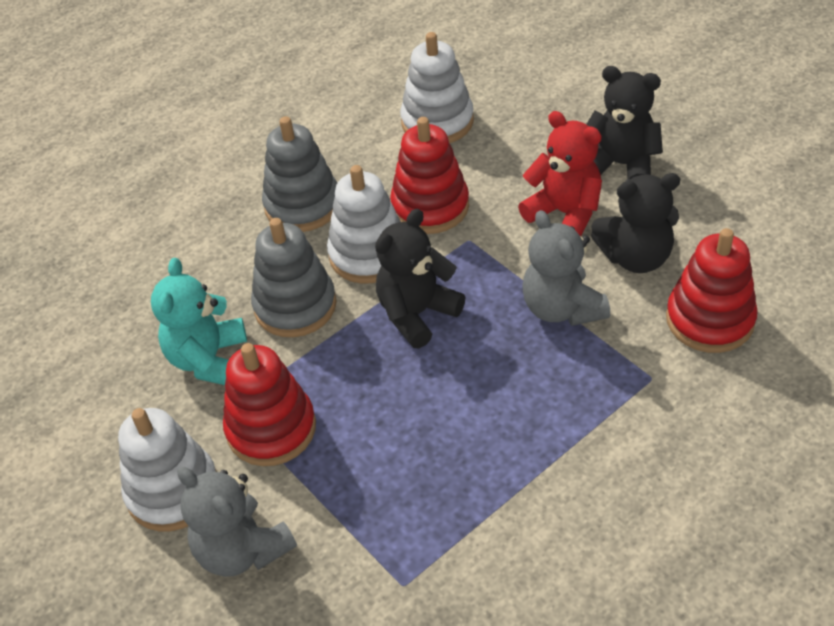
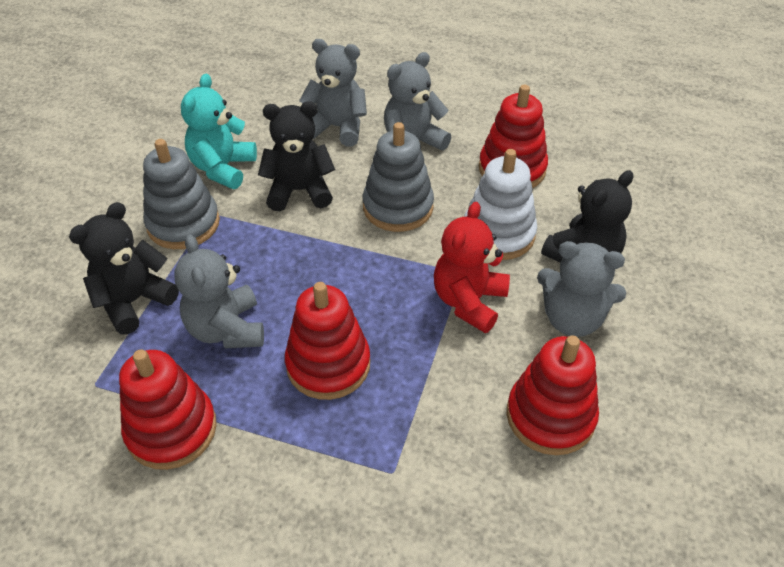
grey teddy bear: [177,467,297,577] [522,210,610,326] = 2 -> [174,235,264,348] [299,39,367,146] [384,52,451,150] [537,241,626,337] = 4
red stacking toy: [223,343,316,466] [390,117,469,234] [666,228,758,353] = 3 -> [119,350,217,470] [285,282,370,400] [479,85,548,188] [506,335,599,455] = 4
white stacking toy: [118,408,217,531] [327,165,401,284] [400,32,474,143] = 3 -> [464,149,537,260] = 1

